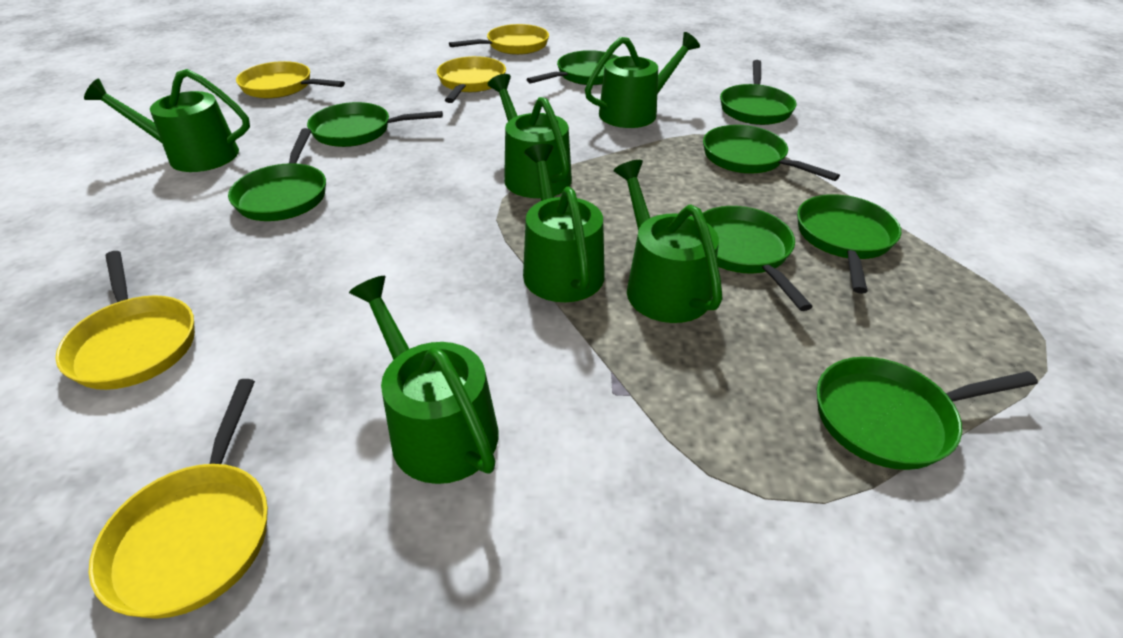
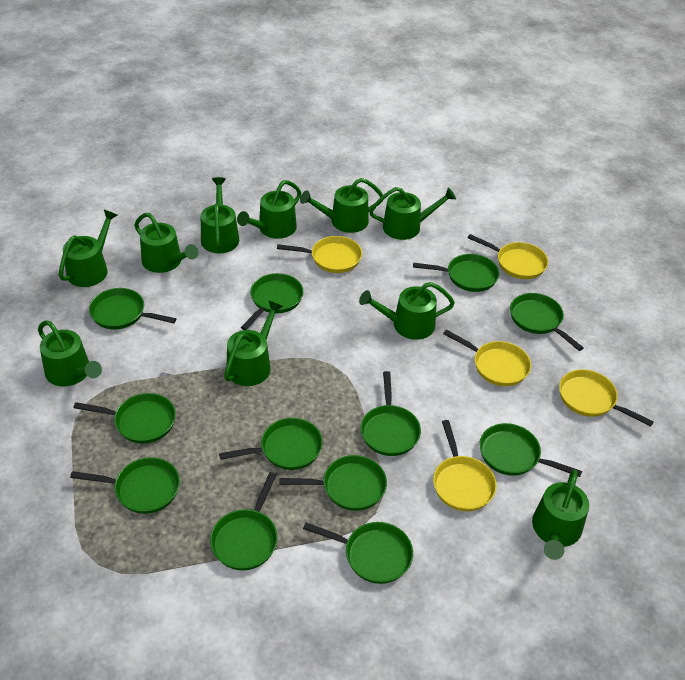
green pan: [228,128,326,221] [307,102,443,147] [527,50,618,85] [703,125,840,181] [703,206,813,311] [720,60,797,125] [797,194,901,294] [817,357,1038,470] = 8 -> [70,457,180,514] [74,393,176,444] [89,288,176,330] [210,472,278,570] [219,418,323,470] [241,273,304,330] [280,455,387,511] [303,522,413,584] [360,371,421,456] [413,254,499,292] [479,423,582,477] [510,293,584,351] = 12
green watering can: [84,69,250,172] [349,276,498,484] [488,74,572,198] [523,144,605,302] [585,32,700,128] [614,160,723,323] = 6 -> [38,320,102,386] [59,210,117,287] [134,213,199,273] [201,177,239,253] [224,300,283,386] [237,180,301,239] [300,178,383,233] [359,282,455,340] [369,187,456,240] [532,469,589,560] = 10

